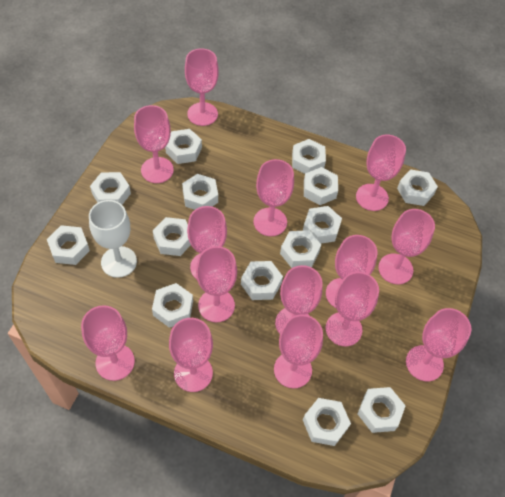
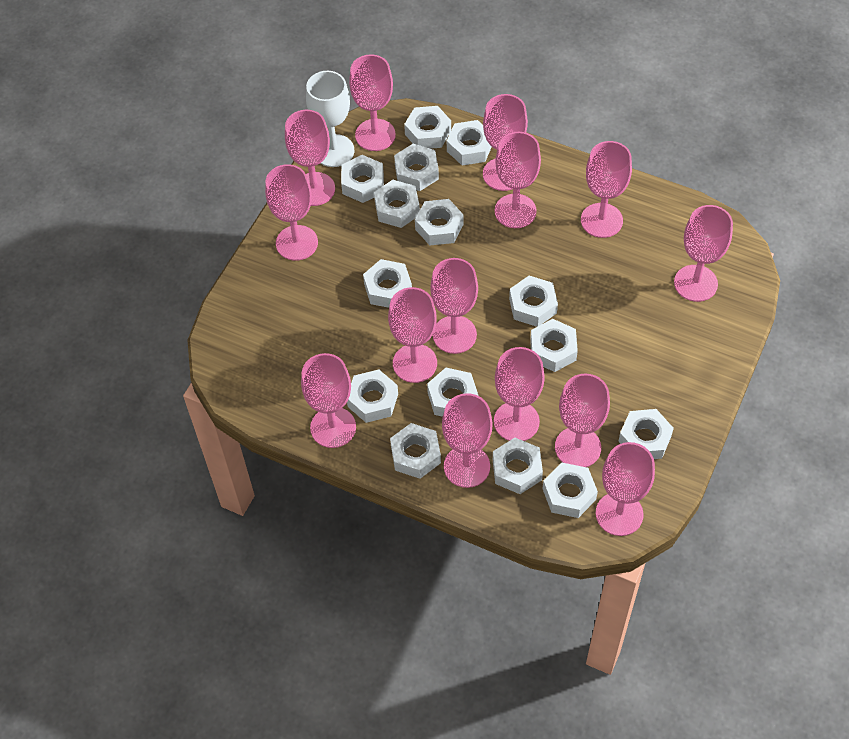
white nut: [47,225,90,265] [90,172,131,205] [152,283,193,328] [153,217,191,256] [165,129,202,164] [182,174,218,210] [241,261,283,300] [280,230,321,268] [292,139,326,174] [303,206,342,244] [303,398,351,446] [304,167,338,205] [357,387,406,433] [397,169,438,206] = 14 -> [341,155,384,203] [347,369,398,423] [363,259,412,308] [374,180,420,228] [390,423,441,479] [394,144,439,191] [404,106,451,149] [415,199,464,245] [427,368,478,417] [447,120,492,166] [493,438,543,494] [509,276,558,327] [530,319,578,372] [543,462,598,518] [618,409,674,459] = 15

